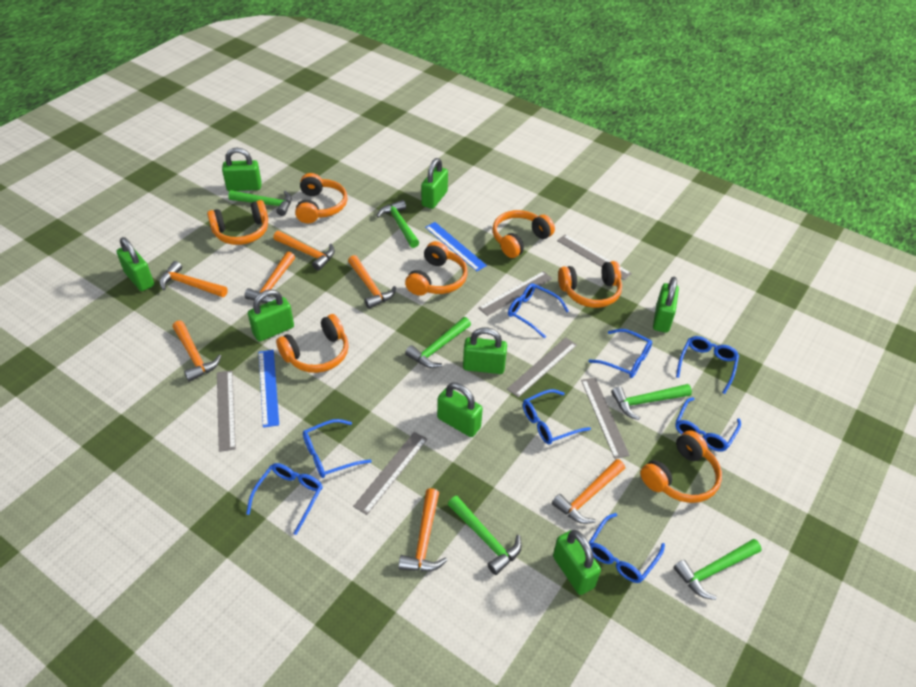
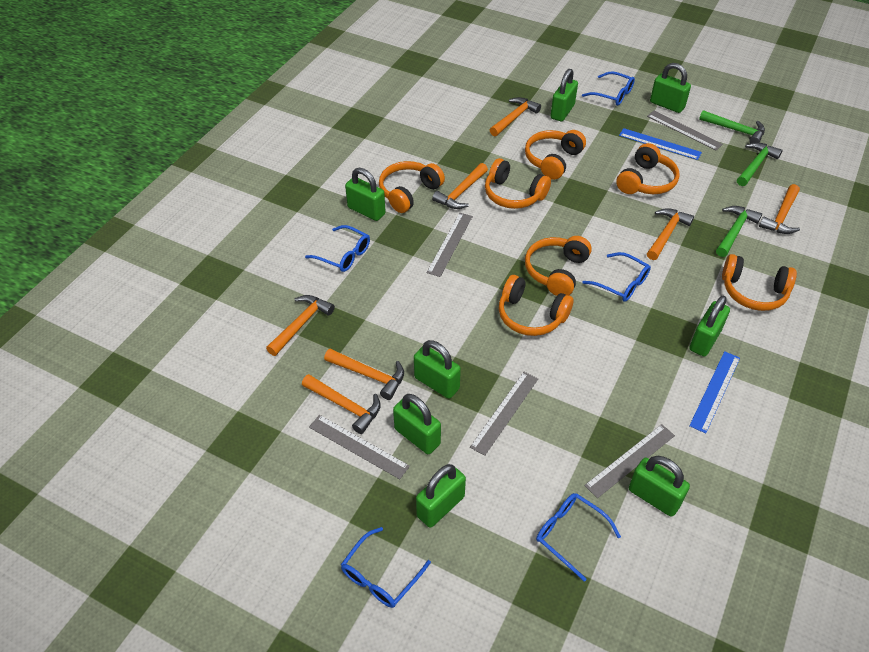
blue glasses: [246,463,323,535] [303,419,372,478] [508,283,569,339] [523,389,591,445] [588,329,652,378] [589,513,665,583] [675,397,741,452] [676,336,739,394] = 8 -> [305,225,370,272] [341,527,431,608] [536,493,621,582] [582,71,635,106] [582,252,651,302] = 5
green hammer: [228,190,292,216] [376,200,419,248] [405,317,471,368] [448,496,522,575] [611,384,692,420] [673,539,762,600] = 6 -> [699,110,765,143] [716,206,762,257] [737,142,783,186] = 3
grey ruler: [217,370,236,452] [353,432,428,515] [478,271,552,316] [507,337,577,398] [557,235,632,280] [581,378,630,459] = 6 -> [309,415,410,479] [427,213,473,277] [470,372,538,456] [584,424,675,498] [647,111,723,150] = 5

